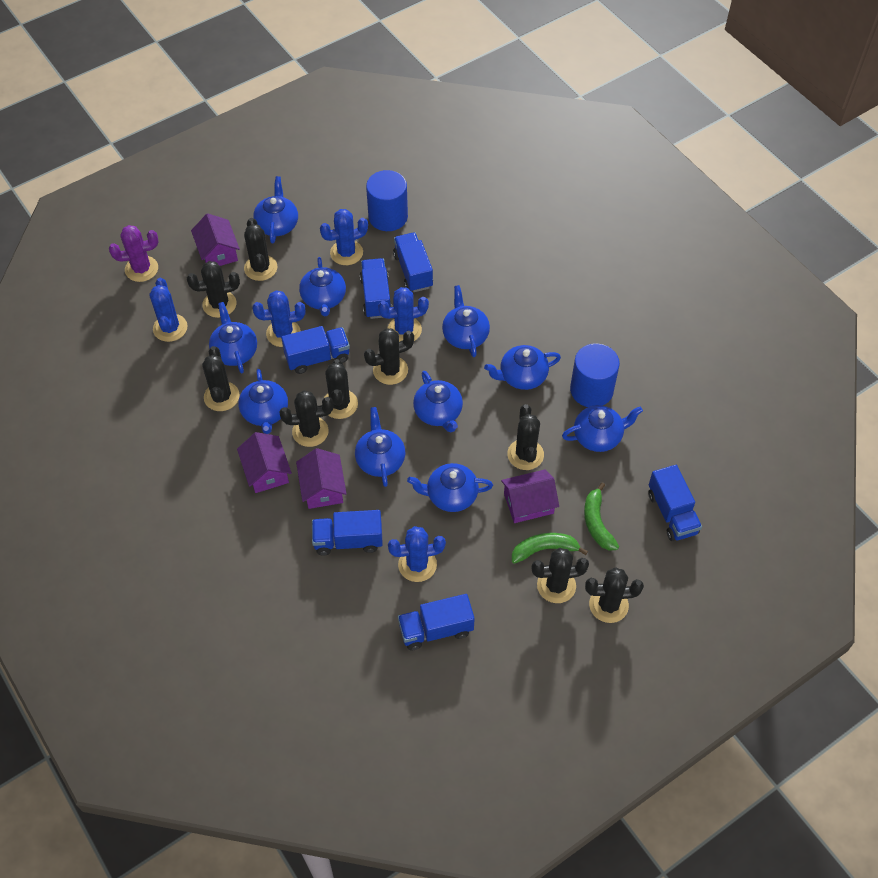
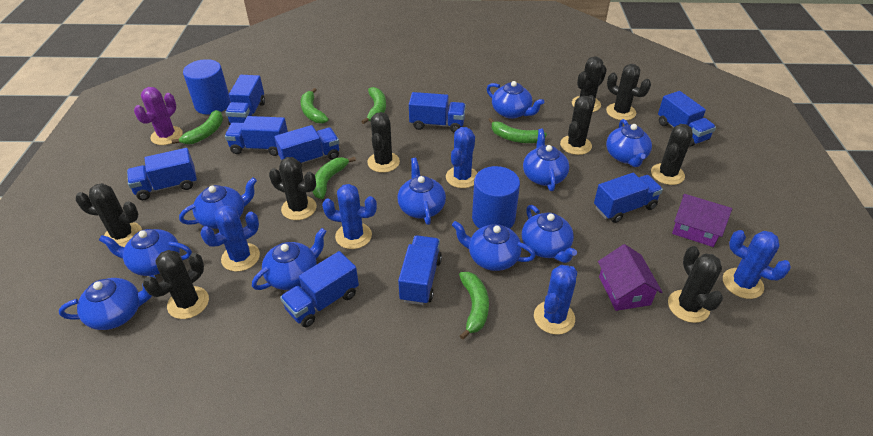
blue truck: [281,326,350,374] [312,510,383,556] [360,258,392,319] [393,233,433,292] [398,594,475,650] [648,465,702,541] = 6 -> [127,148,197,200] [225,75,265,125] [225,116,288,156] [274,125,339,167] [280,251,359,327] [398,235,442,305] [409,92,466,133] [594,173,663,223] [658,91,716,147] = 9
green banana: [512,533,588,564] [584,482,619,551] = 2 -> [171,110,223,144] [301,88,329,123] [313,157,356,199] [361,87,386,124] [459,272,489,340] [488,118,547,143] = 6
purple house: [191,213,240,266] [237,432,292,493] [296,448,347,509] [501,469,559,523] = 4 -> [598,244,662,311] [672,194,732,247] = 2

